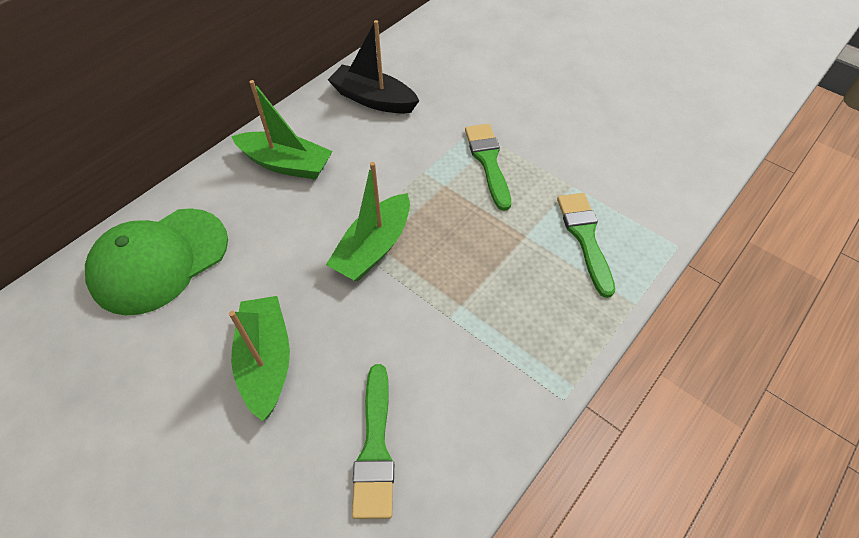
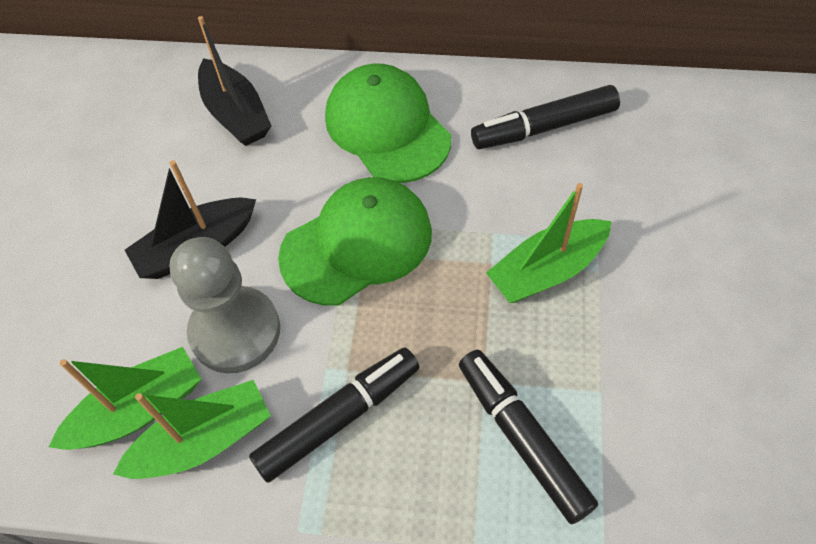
black boat: [328,20,419,114] = 1 -> [125,160,256,279] [198,16,271,146] = 2
black marker: none = 0 -> [249,347,419,483] [459,350,598,525] [471,85,620,149] = 3
green brush: [352,364,394,519] [465,124,511,211] [557,193,615,298] = 3 -> none = 0
green cap: [85,208,228,315] = 1 -> [278,177,432,305] [325,63,451,183] = 2
grey pawn: none = 0 -> [170,237,280,373] = 1

